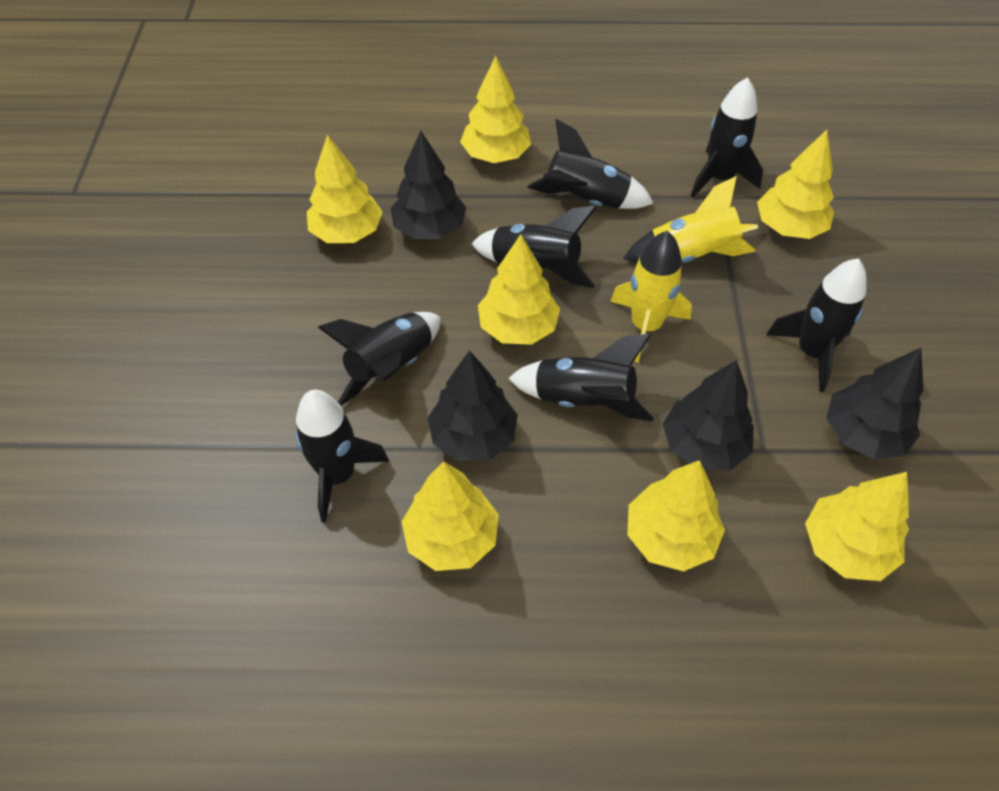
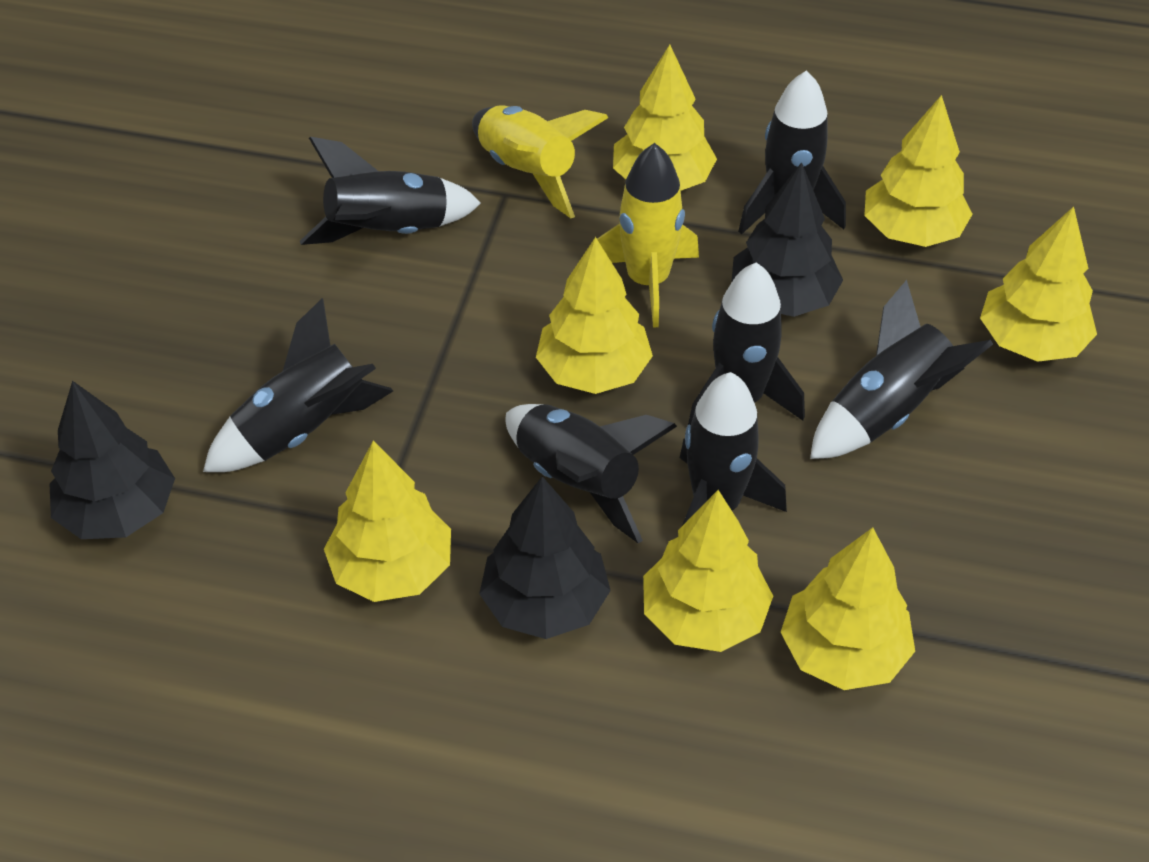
black tree: [391,131,466,239] [428,350,518,461] [663,360,754,470] [826,348,924,459] = 4 -> [50,381,175,539] [479,476,611,639] [731,162,843,317] = 3

